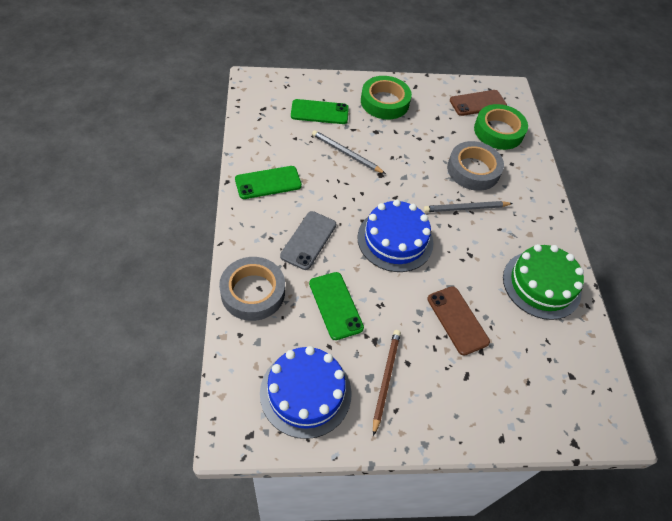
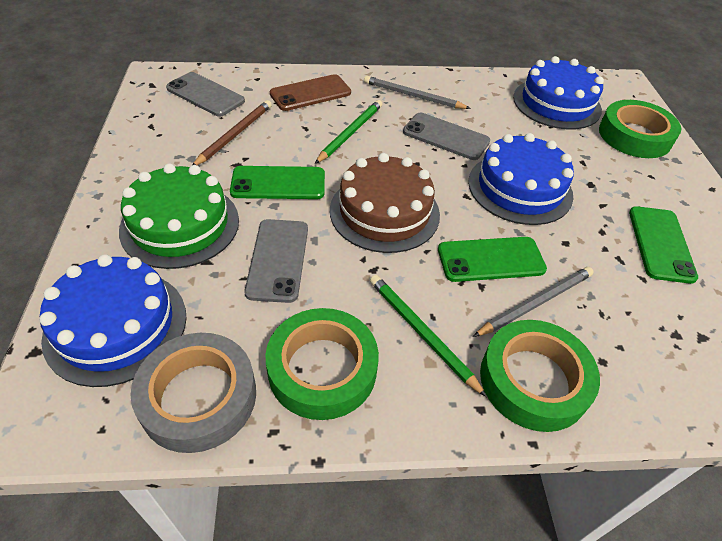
blue cake: [260,346,352,439] [357,199,433,272] = 2 -> [39,254,186,387] [468,133,574,225] [513,56,604,129] = 3
brown cake: none = 0 -> [330,153,440,253] = 1
brown phone: [427,286,490,356] [450,90,507,116] = 2 -> [270,74,351,111] = 1
green pencil: none = 0 -> [315,100,382,164] [370,275,487,397] = 2
green tape: [361,76,412,120] [474,104,528,150] = 2 -> [265,308,379,420] [480,320,600,432] [599,100,681,158] = 3
grey phone: [280,211,336,270] = 1 -> [166,72,245,117] [244,219,308,303] [403,113,490,160] = 3
grey tape: [219,257,285,321] [447,141,504,191] = 2 -> [130,333,256,453] = 1

